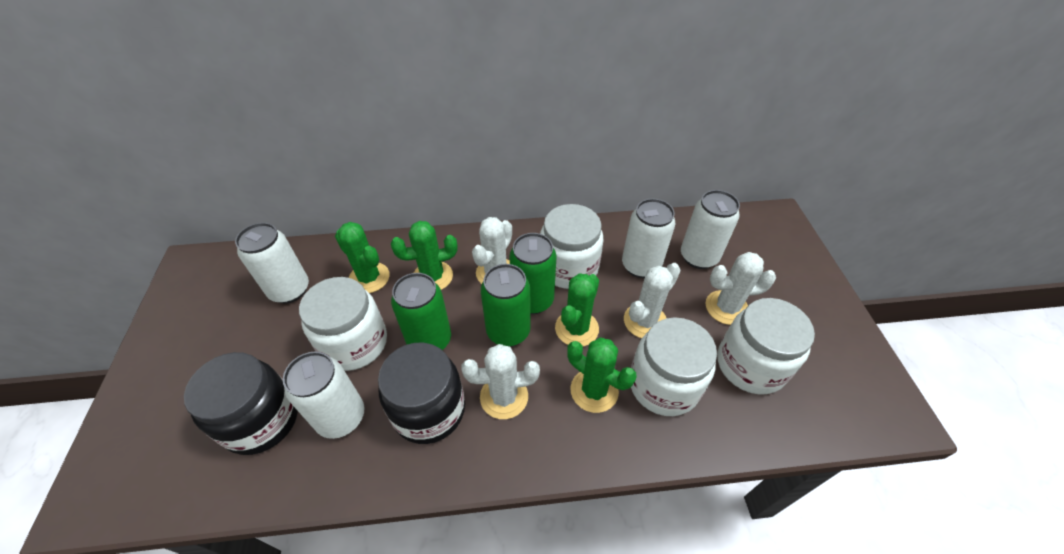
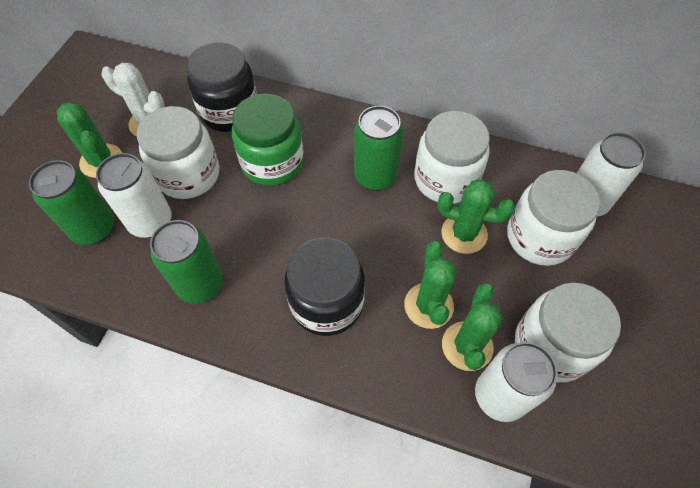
green jar: none = 0 -> [232,94,304,186] = 1
white cactus: [461,344,540,419] [472,217,512,284] [624,263,681,338] [706,252,776,325] = 4 -> [102,63,165,136] = 1
white can: [235,223,309,304] [283,352,364,439] [622,198,675,278] [681,190,740,269] = 4 -> [96,153,172,238] [475,342,558,422] [577,132,646,217] = 3

